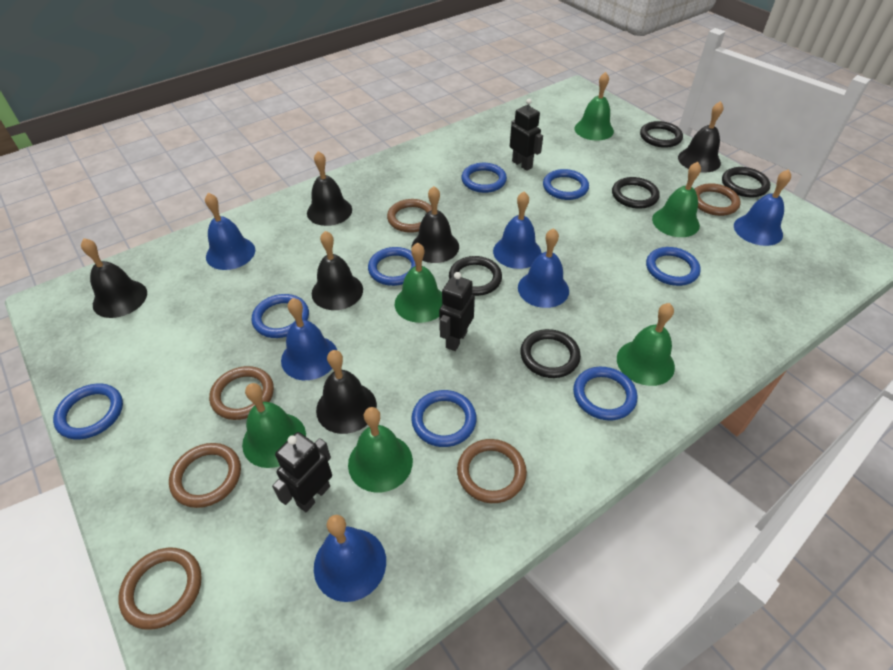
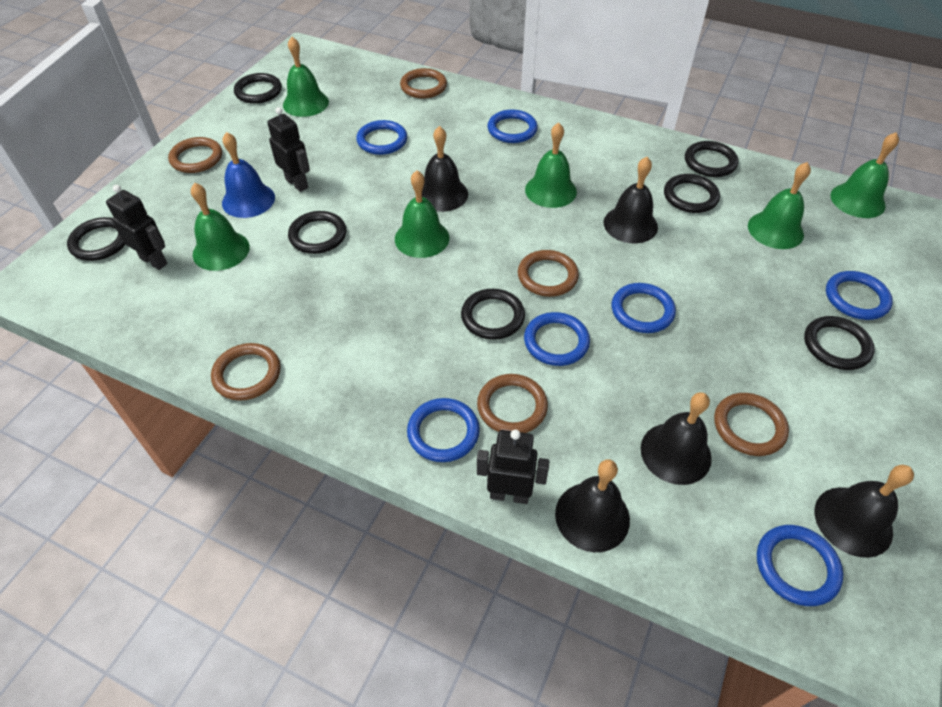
black bell: [81,238,147,318] [307,151,352,226] [312,231,363,310] [316,350,377,434] [411,186,459,263] [678,101,724,172] = 6 -> [422,126,468,212] [555,459,630,552] [603,157,658,244] [640,392,712,485] [815,465,914,558] = 5
black ring: [449,256,502,296] [520,329,581,378] [612,177,660,209] [640,121,683,148] [722,167,770,197] = 5 -> [67,217,125,261] [234,73,282,104] [288,211,346,254] [461,289,525,340] [664,174,720,213] [685,141,738,177] [804,316,875,370] = 7
blue bell: [205,193,255,270] [281,298,337,380] [314,515,386,602] [493,191,542,269] [518,228,569,308] [734,169,791,246] = 6 -> [222,132,275,218] = 1
blue ring: [53,383,123,439] [252,294,309,338] [368,247,416,286] [411,390,477,447] [461,163,507,193] [543,169,589,200] [573,367,637,421] [646,247,701,286] = 8 -> [356,120,407,155] [407,398,480,462] [488,109,538,143] [524,312,590,366] [612,283,676,333] [757,525,843,606] [826,271,893,320] = 7

